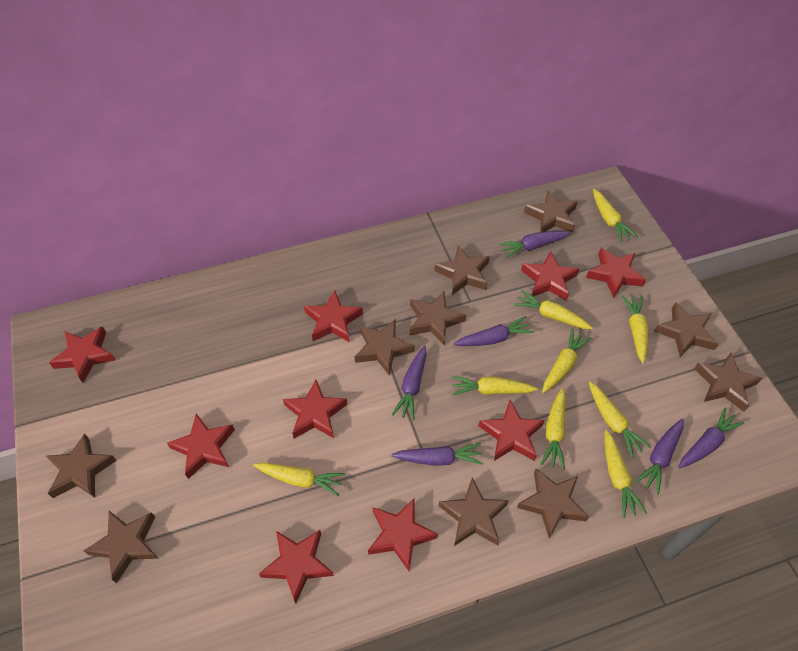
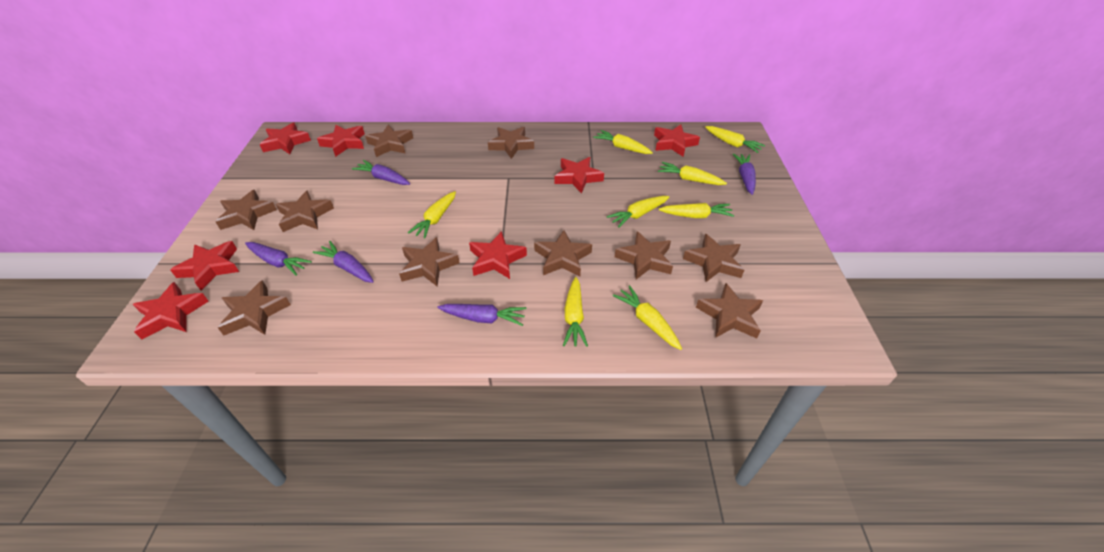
purple carrot: [391,443,484,466] [392,346,427,420] [454,316,534,346] [498,231,570,258] [635,418,684,494] [679,407,745,468] = 6 -> [245,242,312,275] [313,241,374,283] [352,160,410,185] [437,304,526,326] [733,154,756,195] = 5
red star: [49,326,115,383] [167,414,235,479] [259,530,334,604] [283,380,347,439] [304,291,363,342] [368,499,438,571] [479,400,545,461] [521,251,579,301] [586,248,646,298] = 9 -> [133,282,209,340] [170,241,239,291] [259,122,311,154] [317,125,365,157] [469,231,527,279] [554,157,604,194] [654,124,700,157] = 7
yellow carrot: [253,462,345,496] [451,376,538,396] [514,290,593,329] [541,388,566,469] [542,328,592,393] [589,382,651,458] [593,189,638,243] [605,430,647,518] [622,295,648,364] = 9 -> [408,191,456,238] [563,277,588,347] [593,130,653,154] [607,196,669,228] [613,285,682,350] [658,162,727,185] [658,203,734,218] [705,126,765,153] = 8

